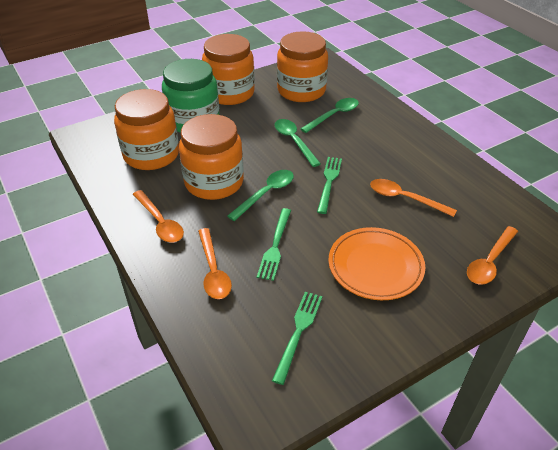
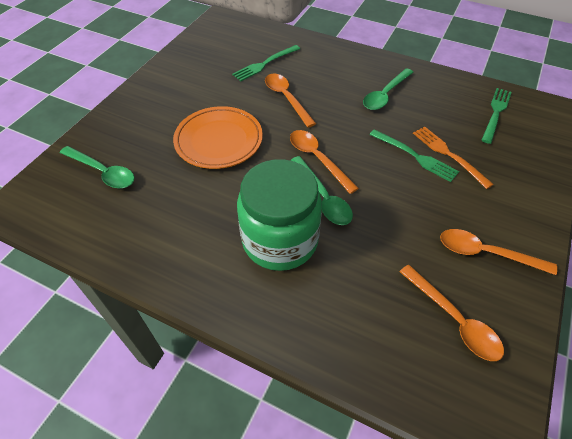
orange fork: none = 0 -> [413,126,494,189] = 1
orange jar: [114,89,179,170] [179,114,244,200] [202,34,255,105] [277,31,328,102] = 4 -> none = 0

